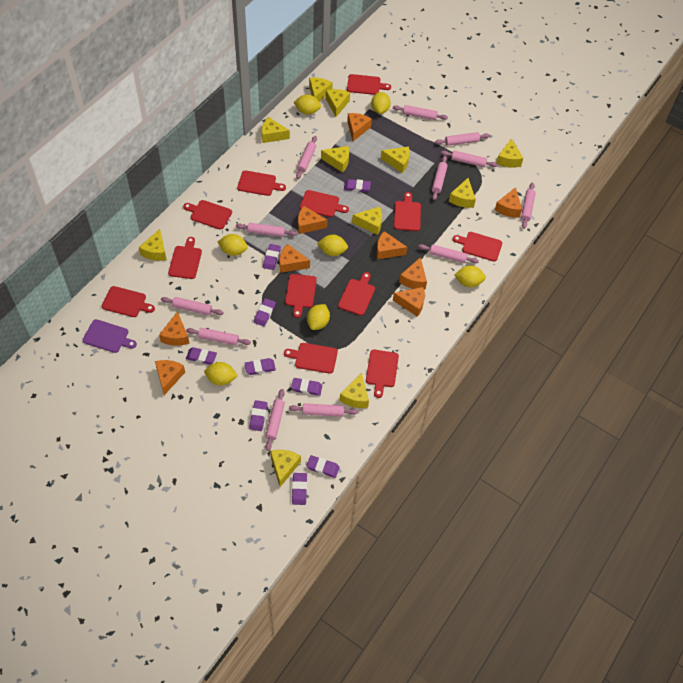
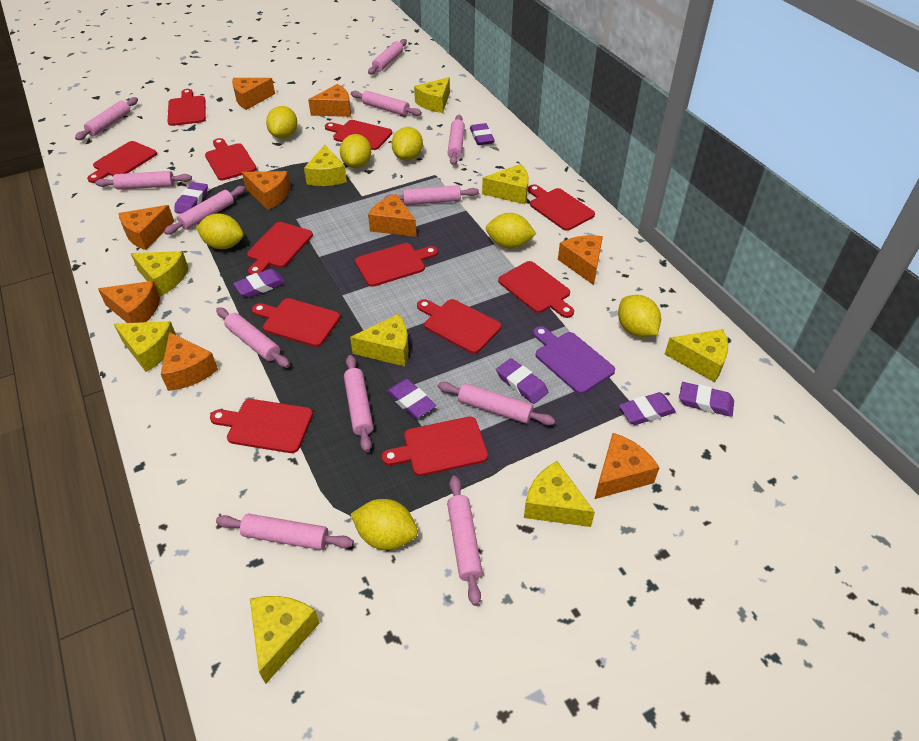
purple eraser: [186,347,217,365] [244,358,276,375] [249,400,268,431] [254,298,276,326] [263,244,281,270] [291,378,322,396] [292,473,307,505] [306,455,340,478] [344,179,371,192] = 9 -> [174,182,208,214] [233,269,286,298] [386,379,436,419] [470,123,495,145] [496,358,548,404] [619,392,676,425] [679,382,734,417] = 7
yellow cheese: [139,229,167,261] [262,117,290,143] [270,450,301,487] [309,77,333,101] [321,146,349,173] [326,89,350,117] [339,372,369,408] [352,207,382,235] [381,147,410,173] [449,178,476,208] [496,138,523,168] = 11 -> [114,321,176,372] [131,251,189,296] [250,596,320,684] [304,145,347,186] [350,314,409,366] [414,77,450,113] [482,164,529,204] [524,461,595,527] [665,329,728,382] = 9

